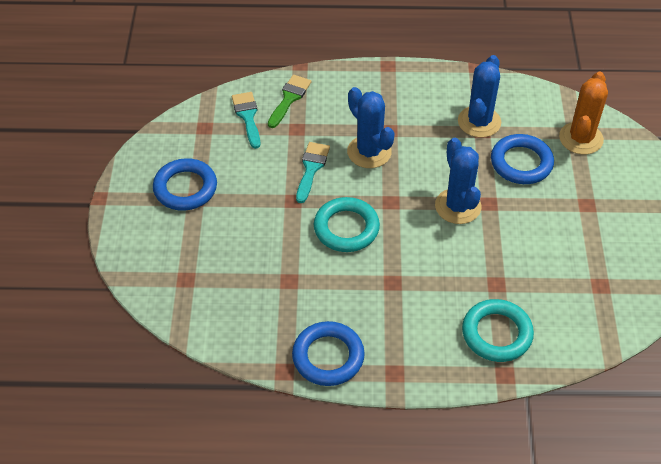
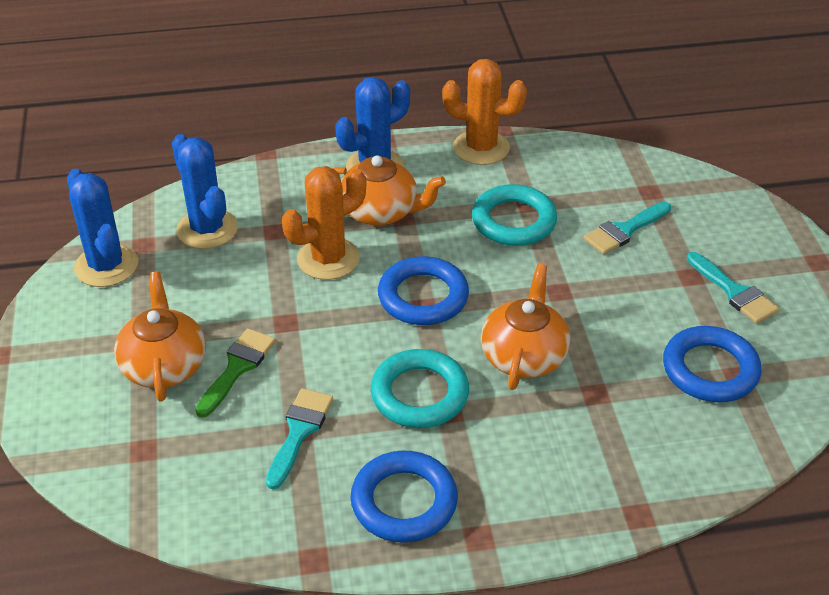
orange cactus: [559,72,608,155] = 1 -> [282,166,366,280] [442,59,527,165] = 2
orange teapot: none = 0 -> [114,272,206,402] [331,155,446,226] [481,264,570,390] = 3
turquoise brush: [232,92,260,149] [296,142,330,203] = 2 -> [266,388,333,490] [583,202,671,254] [687,252,780,324] = 3

